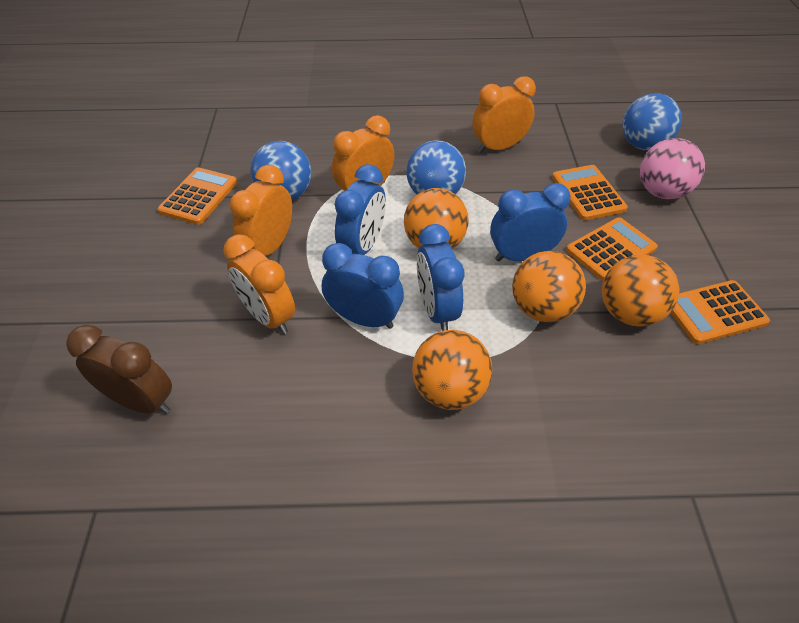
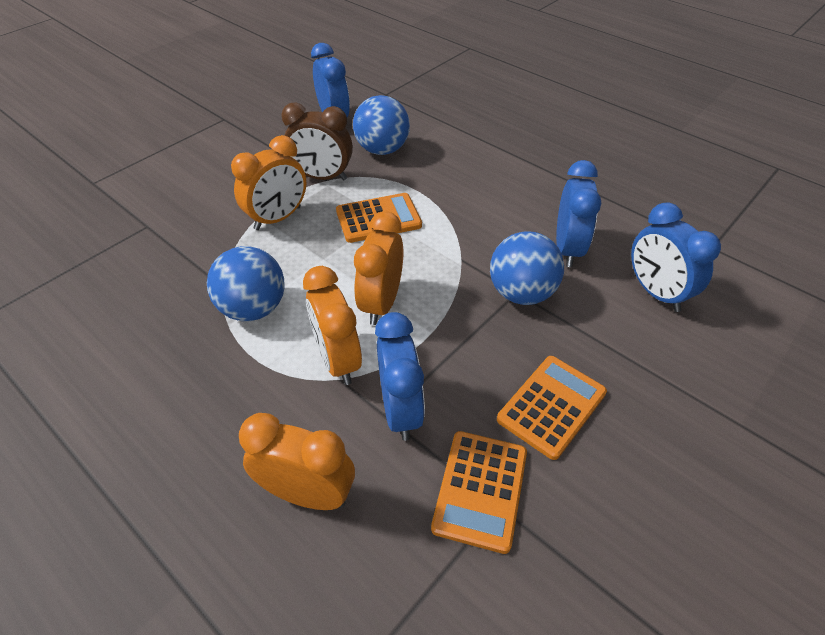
orange ball: [404,188,469,249] [412,330,492,410] [512,251,586,322] [602,255,680,327] = 4 -> none = 0
orange calculator: [158,167,237,225] [552,165,628,220] [566,217,658,281] [671,280,770,344] = 4 -> [336,193,422,243] [431,431,527,554] [497,356,607,460] = 3
pink ball: [640,138,705,199] = 1 -> none = 0

